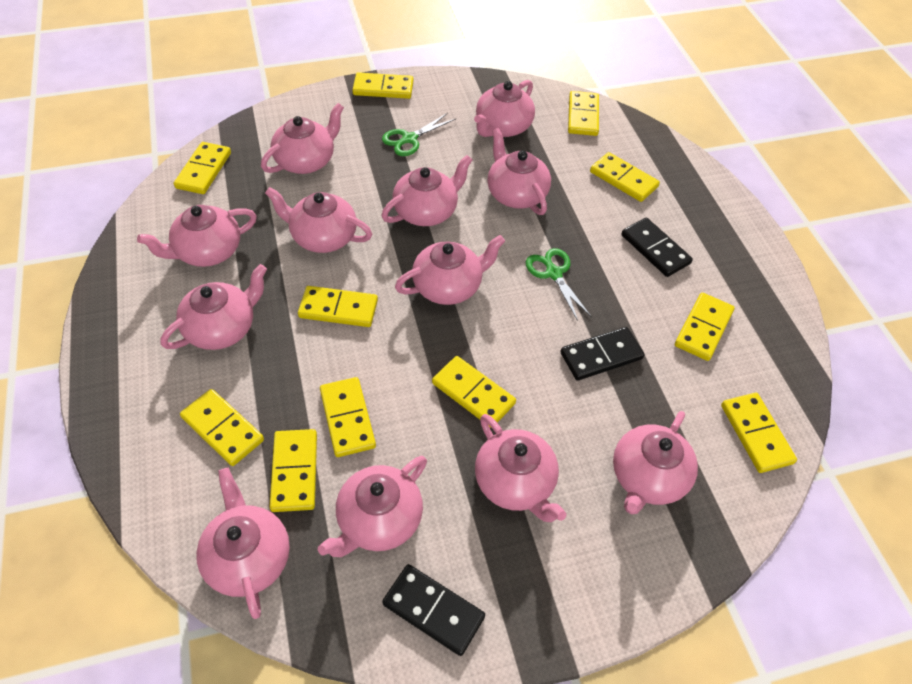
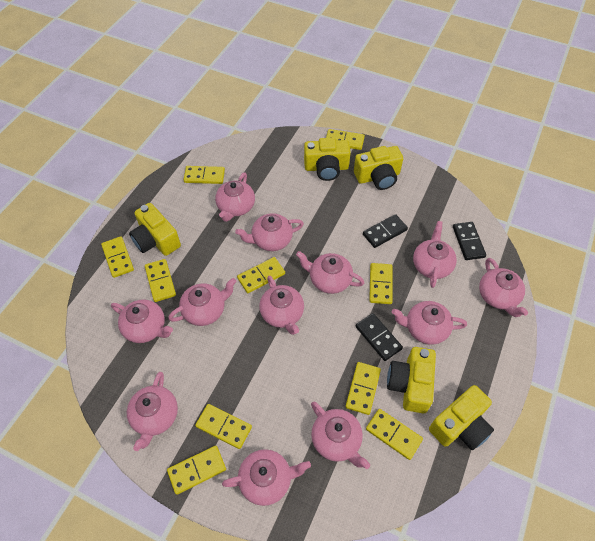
green scissors: [382,113,456,156] [526,248,592,321] = 2 -> none = 0
yellow camera: none = 0 -> [129,203,181,256] [304,138,351,181] [354,146,403,190] [387,347,436,413] [429,385,494,450] = 5
yellow domino: [174,142,231,194] [180,389,264,466] [270,429,317,512] [298,286,378,327] [320,377,376,457] [352,72,414,99] [432,356,516,428] [568,91,599,136] [590,152,660,202] [675,293,735,361] [721,393,797,473] = 11 -> [101,236,134,278] [145,259,176,302] [167,446,226,495] [183,166,225,184] [195,404,252,449] [237,257,285,293] [326,129,365,150] [345,362,381,415] [366,409,423,460] [369,263,393,304] = 10

